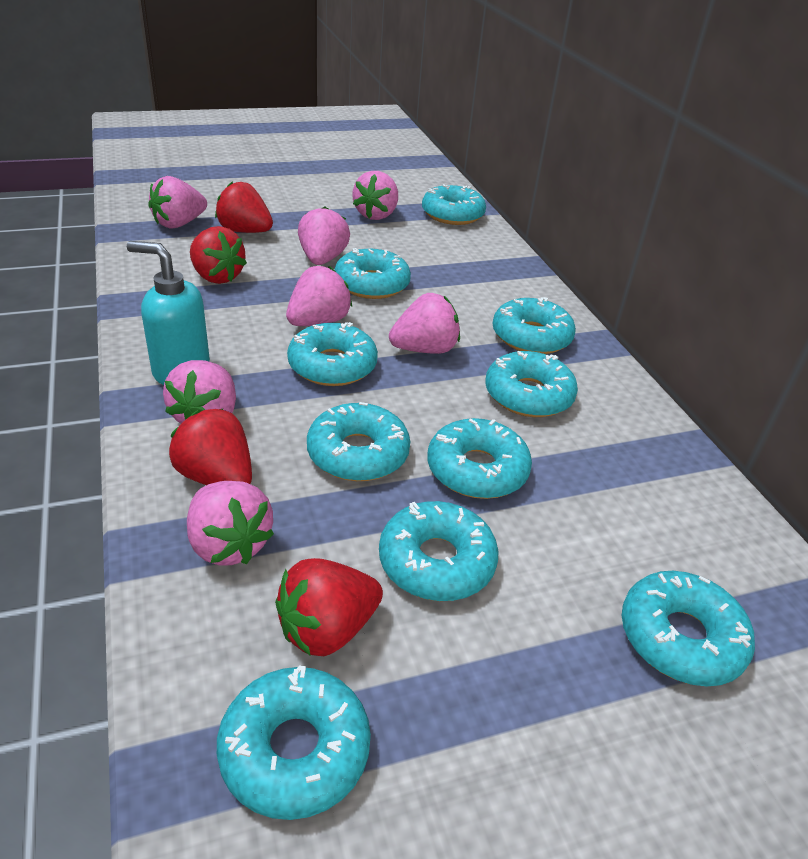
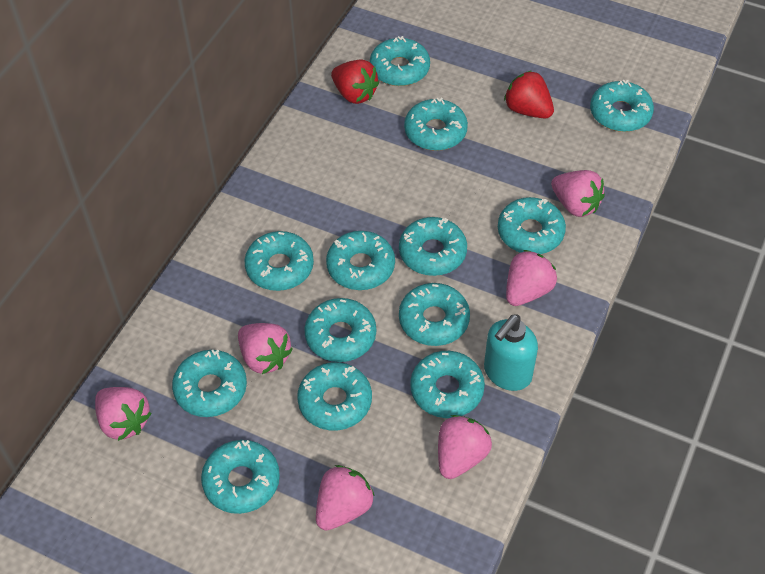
pink strawberry: [148,176,207,229] [163,360,236,424] [187,481,274,566] [286,266,352,326] [298,206,350,265] [353,171,398,220] [389,293,460,354] = 7 -> [95,387,152,441] [238,323,293,374] [316,465,374,530] [438,415,492,479] [506,250,557,306] [551,170,605,217] = 6
red strawberry: [169,409,252,485] [190,226,247,284] [215,181,273,233] [275,558,383,656] = 4 -> [331,59,379,104] [504,71,554,118] = 2
turquoise donut: [217,665,371,820] [287,322,378,386] [307,402,410,481] [334,248,411,299] [379,501,499,601] [422,184,486,225] [428,418,532,499] [485,351,578,417] [492,297,576,354] [622,571,755,686] = 10 -> [172,350,247,417] [201,440,280,514] [244,231,314,291] [297,362,372,430] [304,298,376,362] [326,231,395,290] [370,36,430,86] [399,217,467,276] [399,283,470,346] [404,98,468,151] [410,351,485,418] [498,197,566,254] [590,80,654,132] = 13

